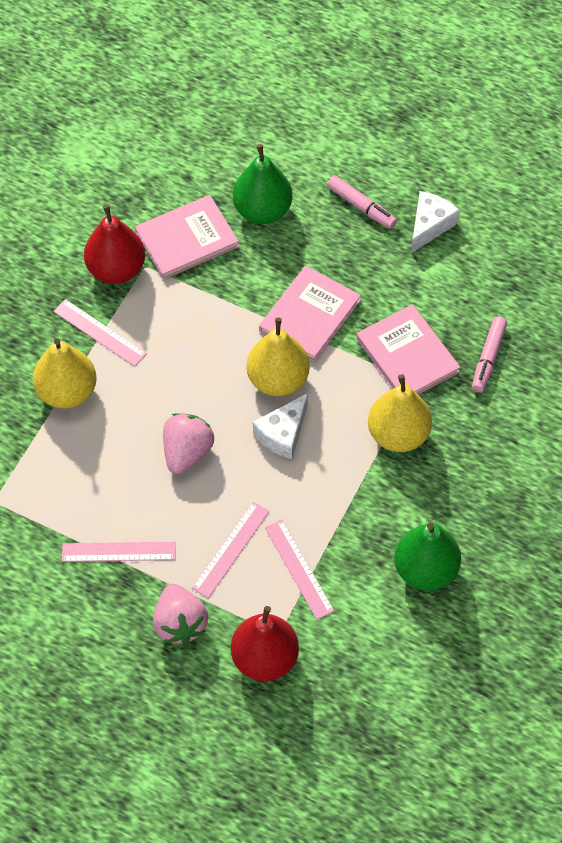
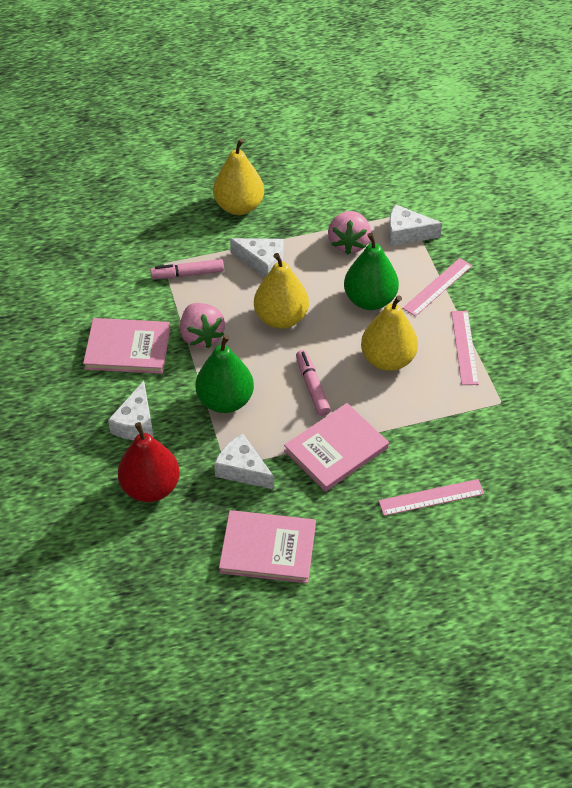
pink ruler: [53,299,147,367] [62,542,176,562] [192,502,270,598] [265,519,334,620] = 4 -> [379,479,484,516] [403,258,472,317] [451,311,479,385] = 3
red pear: [84,205,145,284] [231,606,299,681] = 2 -> [118,422,180,502] = 1
white cheese: [253,393,308,459] [411,191,460,253] = 2 -> [108,381,154,440] [214,434,274,489] [230,238,284,278] [388,204,442,246] = 4

